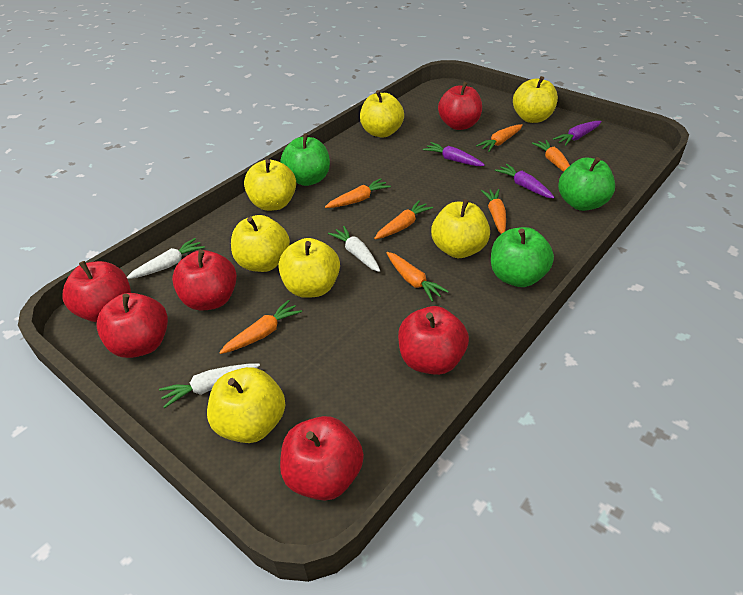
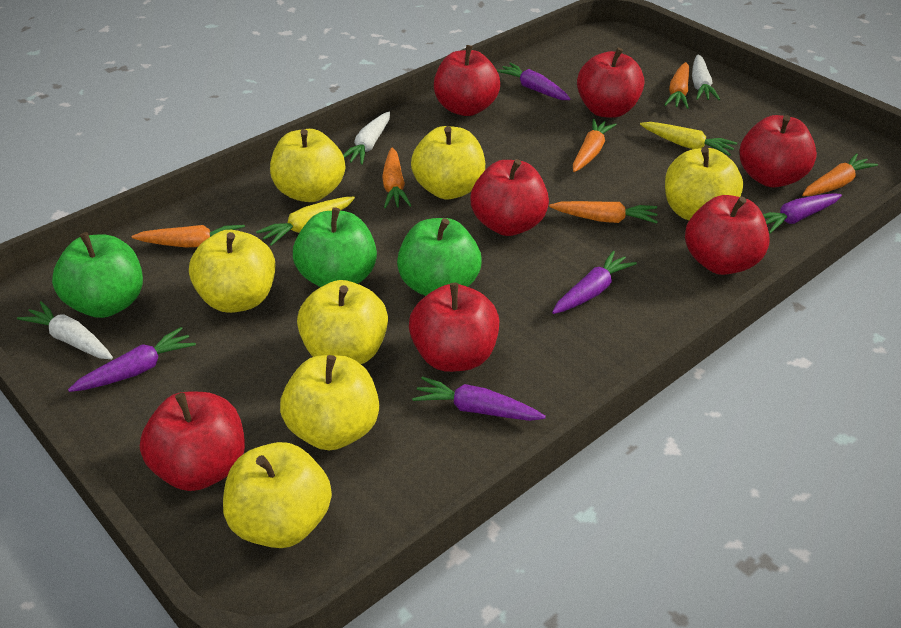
orange carrot: [219,300,302,354] [325,178,391,208] [374,200,433,239] [386,252,449,302] [476,124,523,152] [481,189,506,234] [532,140,570,172] = 7 -> [132,225,245,247] [382,148,412,208] [549,201,658,224] [573,119,617,172] [664,62,689,109] [802,153,878,196] = 6
purple carrot: [423,142,485,166] [495,164,555,199] [553,121,602,146] = 3 -> [68,327,196,392] [412,377,546,421] [497,63,570,100] [552,251,637,314] [763,193,842,233] = 5
red apple: [62,261,131,322] [96,293,168,358] [172,250,237,311] [280,416,364,501] [398,306,469,375] [438,82,482,130] = 6 -> [140,392,245,491] [409,283,499,372] [434,45,500,116] [471,159,549,236] [577,48,644,118] [685,195,770,275] [739,115,817,188] = 7
yellow carrot: none = 0 -> [256,197,355,246] [640,122,737,156] = 2

